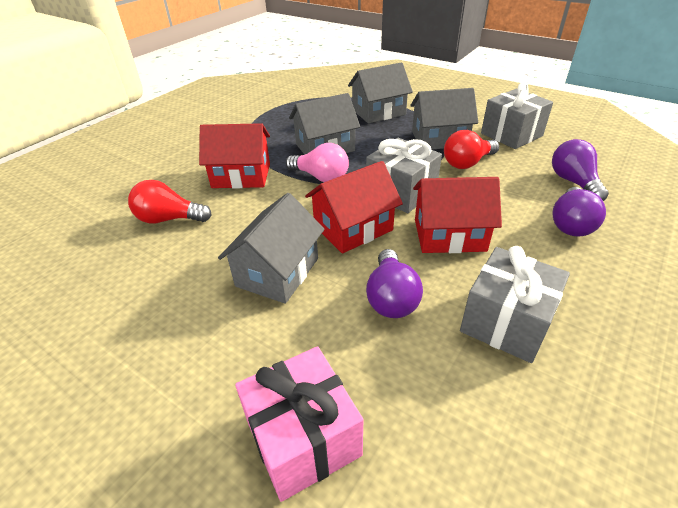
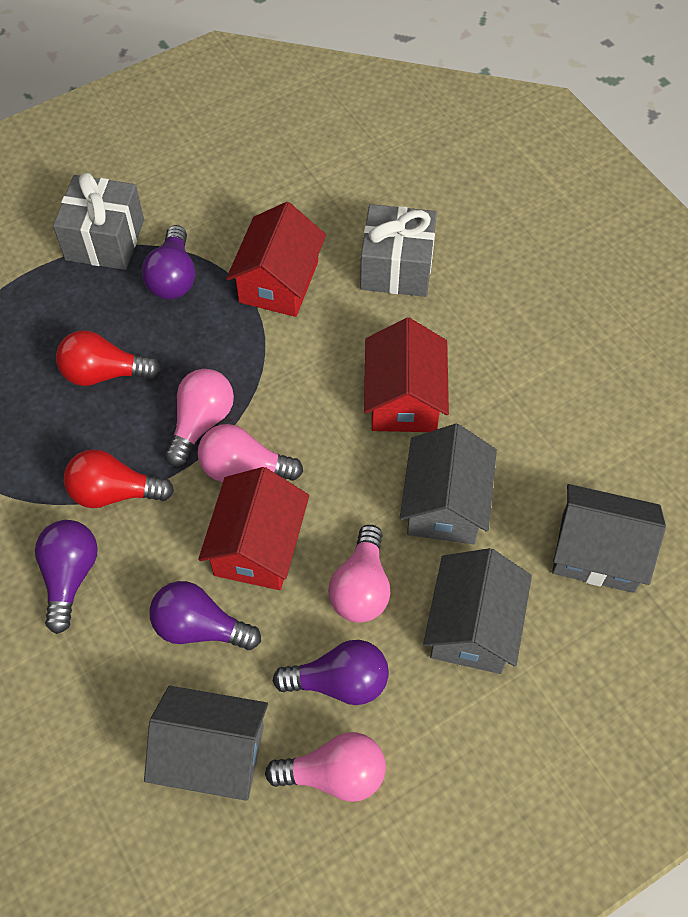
grey gift: [366,138,442,213] [460,246,570,363] [481,82,553,149] = 3 -> [53,173,144,270] [360,204,437,297] = 2
pink gift: [235,346,363,502] = 1 -> none = 0
pink light bulb: [286,143,349,182] = 1 -> [165,369,234,466] [197,424,303,482] [265,732,386,802] [328,525,390,623] = 4
purple light bulb: [366,249,423,318] [552,139,609,201] [552,187,606,237] = 3 -> [35,520,98,634] [142,225,195,299] [149,581,261,650] [273,640,389,705] = 4

